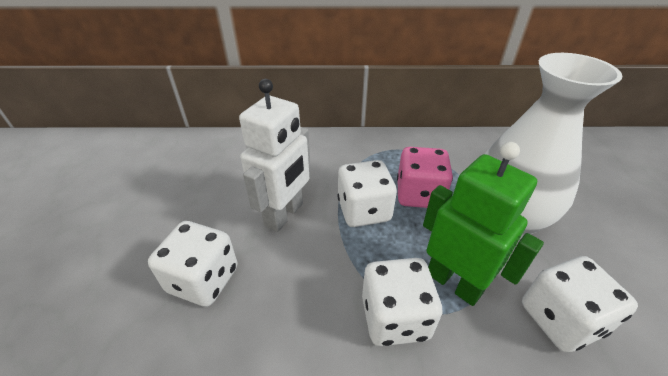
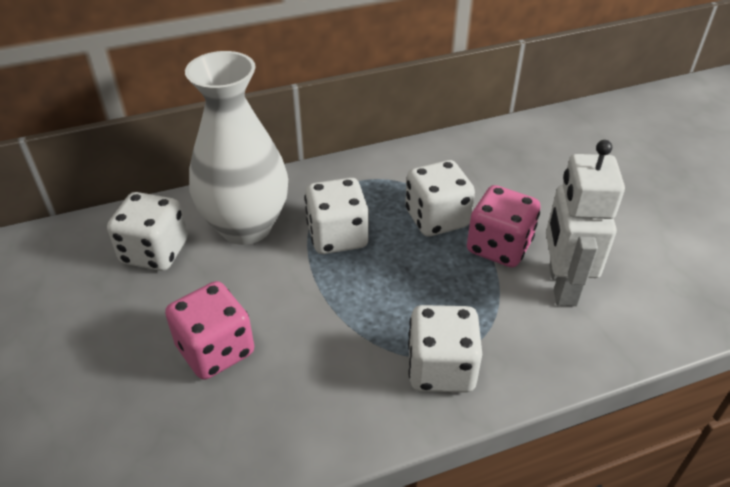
green robot: [423,142,544,306] = 1 -> none = 0
pink dice: [397,147,453,208] = 1 -> [165,281,254,380] [467,185,541,267] = 2

